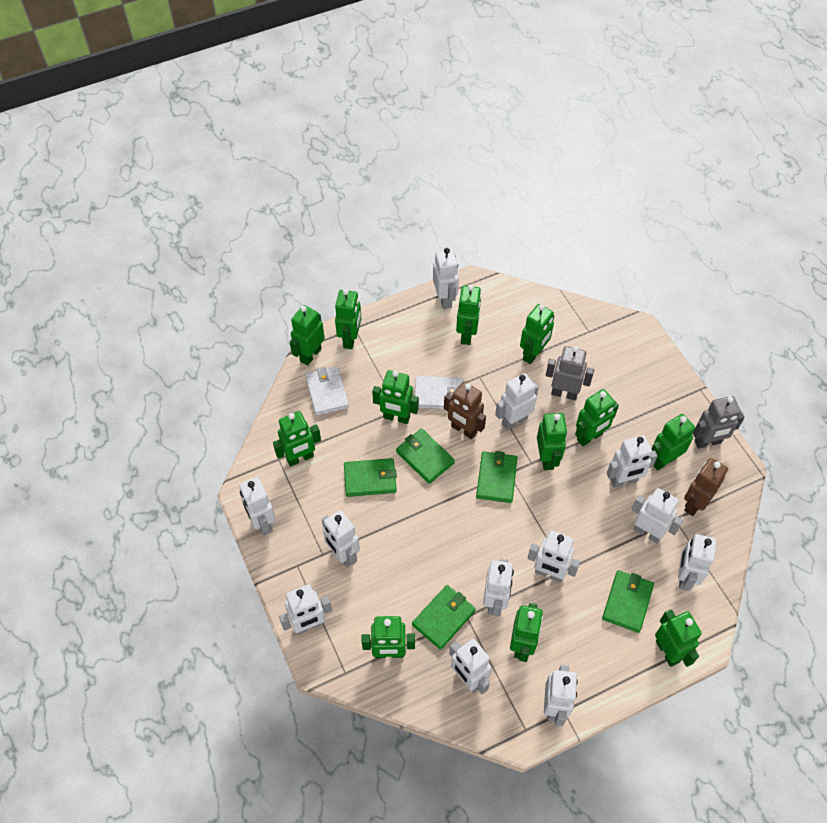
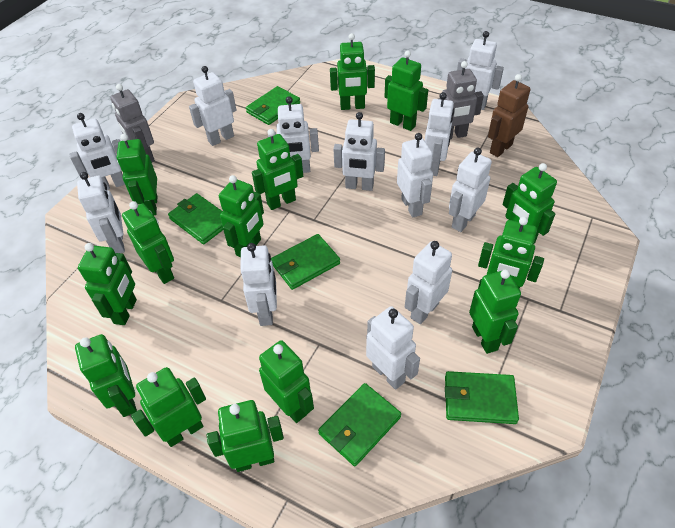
brown robot: [444,382,486,439] [684,458,728,516] = 2 -> [488,74,530,157] = 1
green robot: [273,411,321,467] [290,305,325,366] [335,289,361,349] [362,616,415,658] [372,370,419,424] [456,285,482,345] [510,603,543,662] [520,304,554,364] [537,413,567,470] [575,389,619,447] [651,414,695,471] [655,609,702,667] = 12 -> [75,334,137,417] [78,243,137,325] [117,134,158,216] [122,201,174,284] [131,367,206,447] [207,400,284,472] [219,175,264,257] [252,129,303,210] [259,340,314,423] [330,33,375,110] [385,51,428,131] [469,270,521,354] [478,217,544,289] [503,163,557,244] = 14
white wallet: [305,366,349,416] [414,376,464,409] = 2 -> none = 0

